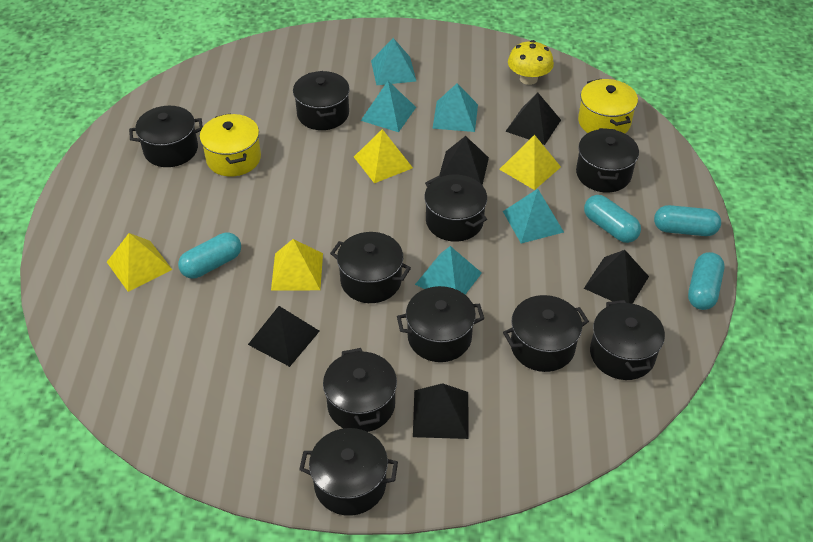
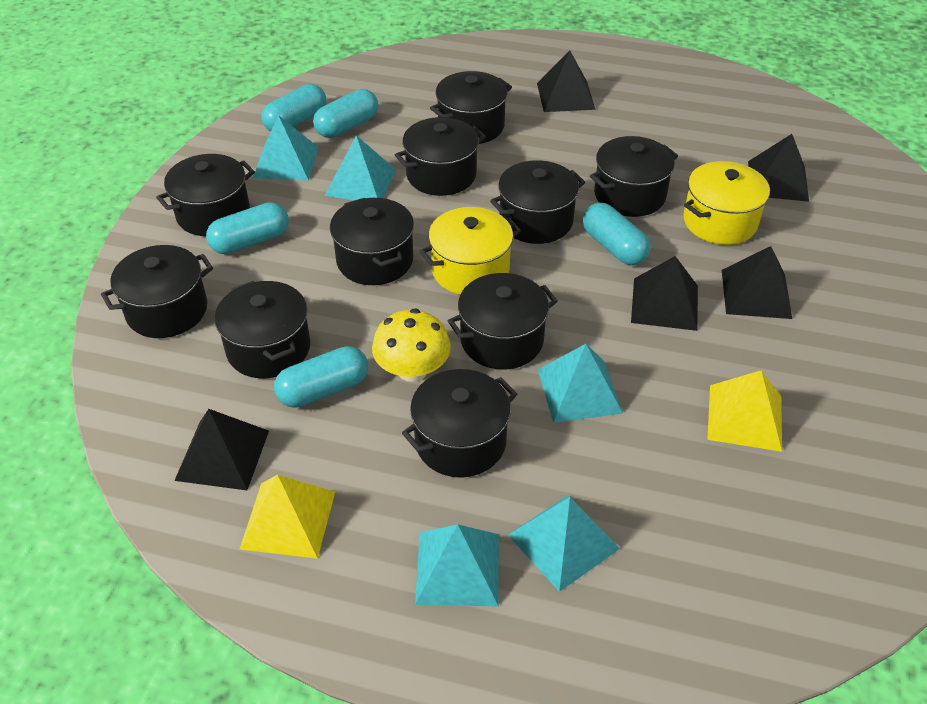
turquoise capsule: [178,232,241,279] [584,195,641,243] [654,205,721,236] [688,252,725,310] = 4 -> [206,202,289,254] [261,84,326,131] [274,346,368,408] [313,89,378,138] [583,203,651,265] = 5
yellow pyramid: [107,233,172,292] [271,239,323,291] [354,129,413,183] [499,135,561,190] = 4 -> [240,475,335,559] [707,371,782,452] = 2

